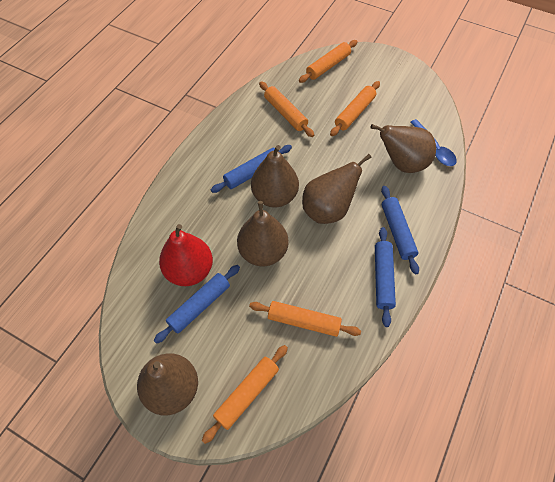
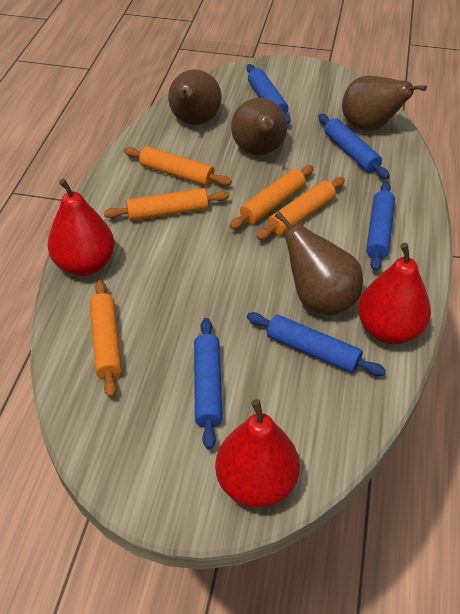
blue rolling pin: [154,265,240,344] [211,145,292,193] [375,227,396,327] [381,186,419,275] = 4 -> [194,318,222,450] [247,64,291,124] [247,312,386,376] [318,114,390,179] [366,182,395,271] = 5
blue spoon: [411,119,457,166] = 1 -> none = 0
brown pear: [137,354,198,415] [237,201,289,266] [251,145,299,207] [302,154,372,224] [370,124,436,173] = 5 -> [168,69,222,125] [231,98,287,155] [275,212,363,315] [342,76,427,131] = 4
red pear: [159,224,213,286] = 1 -> [47,179,115,276] [215,399,300,508] [358,243,431,344] = 3

